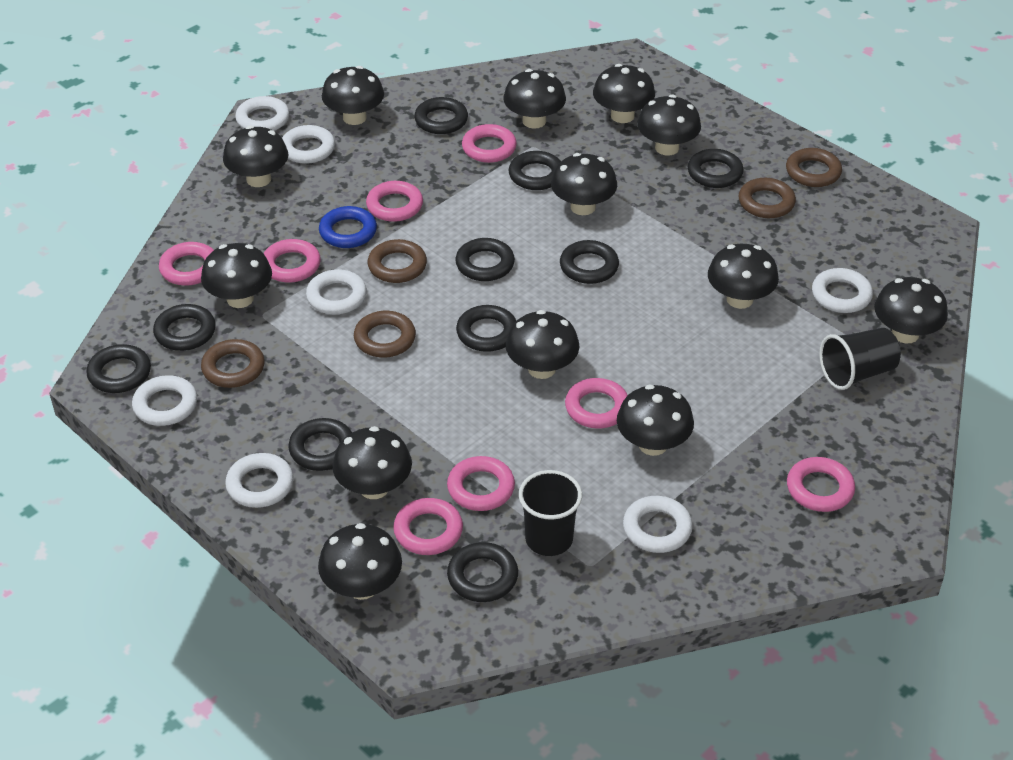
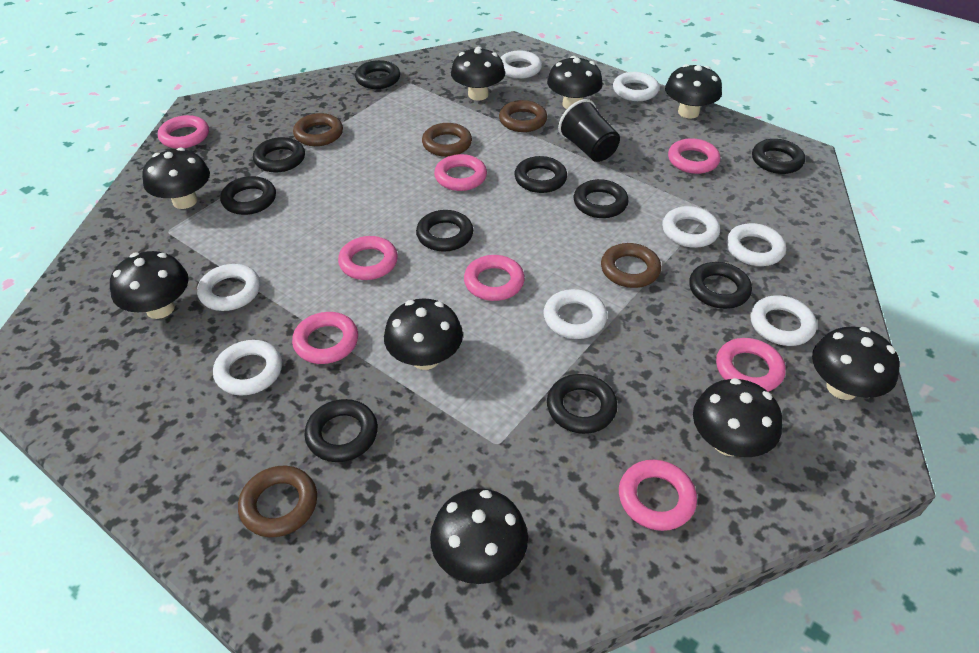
black cup: [519,470,582,556] [819,328,901,390] = 2 -> [558,99,620,162] = 1
black mushroom: [201,243,272,308] [223,126,288,187] [318,523,402,600] [322,66,384,125] [333,426,412,499] [503,69,566,129] [506,310,579,379] [551,153,617,215] [593,64,655,123] [617,385,694,456] [637,95,701,156] [708,244,779,309] [874,277,948,343] = 13 -> [110,251,189,319] [142,148,210,209] [384,298,463,370] [430,488,528,584] [451,47,505,101] [547,56,603,109] [665,64,722,118] [693,378,782,457] [812,327,900,400] = 9
blue ring: [319,206,377,248] = 1 -> none = 0
white ring: [132,375,197,426] [225,453,293,508] [235,96,289,131] [282,125,335,164] [306,269,367,314] [623,496,693,553] [812,268,873,313] = 7 -> [197,264,260,311] [213,340,282,396] [500,50,542,79] [544,289,607,339] [613,72,659,101] [662,206,720,248] [726,223,786,266] [750,296,817,346] = 8

